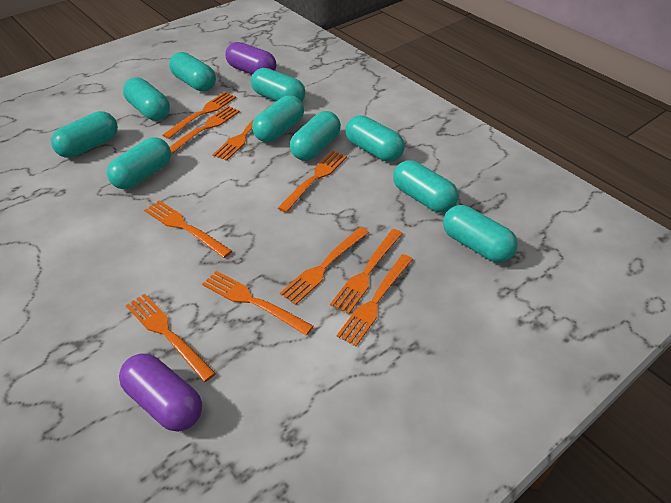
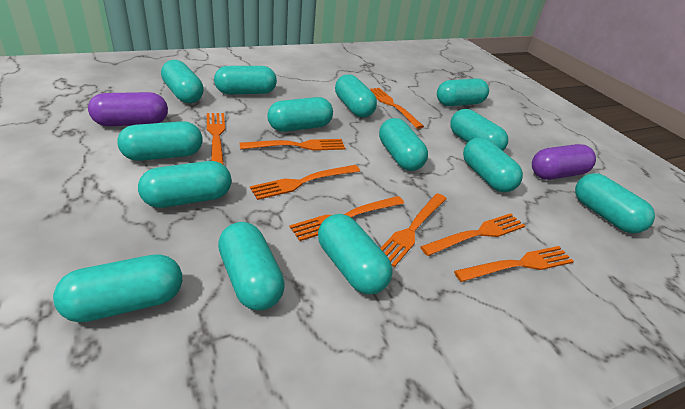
orange fork: [126,294,216,382] [144,200,232,258] [163,92,236,139] [170,106,240,155] [202,271,314,335] [212,106,270,161] [278,151,347,213] [280,227,369,305] [330,229,403,314] [337,254,413,346] = 10 -> [207,113,225,165] [240,139,345,151] [250,165,360,200] [290,196,404,241] [369,88,424,129] [380,193,447,267] [420,213,525,256] [454,246,574,282] = 8
turquoise capsule: [51,111,118,158] [107,137,171,189] [123,77,170,121] [169,52,216,92] [251,68,306,102] [252,95,304,142] [290,111,341,161] [346,115,405,162] [393,160,459,213] [443,205,518,263] = 10 -> [53,254,182,323] [117,121,202,161] [138,161,232,208] [161,60,204,103] [214,66,277,95] [218,222,285,310] [267,97,333,132] [318,214,393,294] [335,74,377,117] [379,118,428,171] [437,78,489,106] [450,109,508,151] [463,137,523,192] [575,173,655,233] = 14

